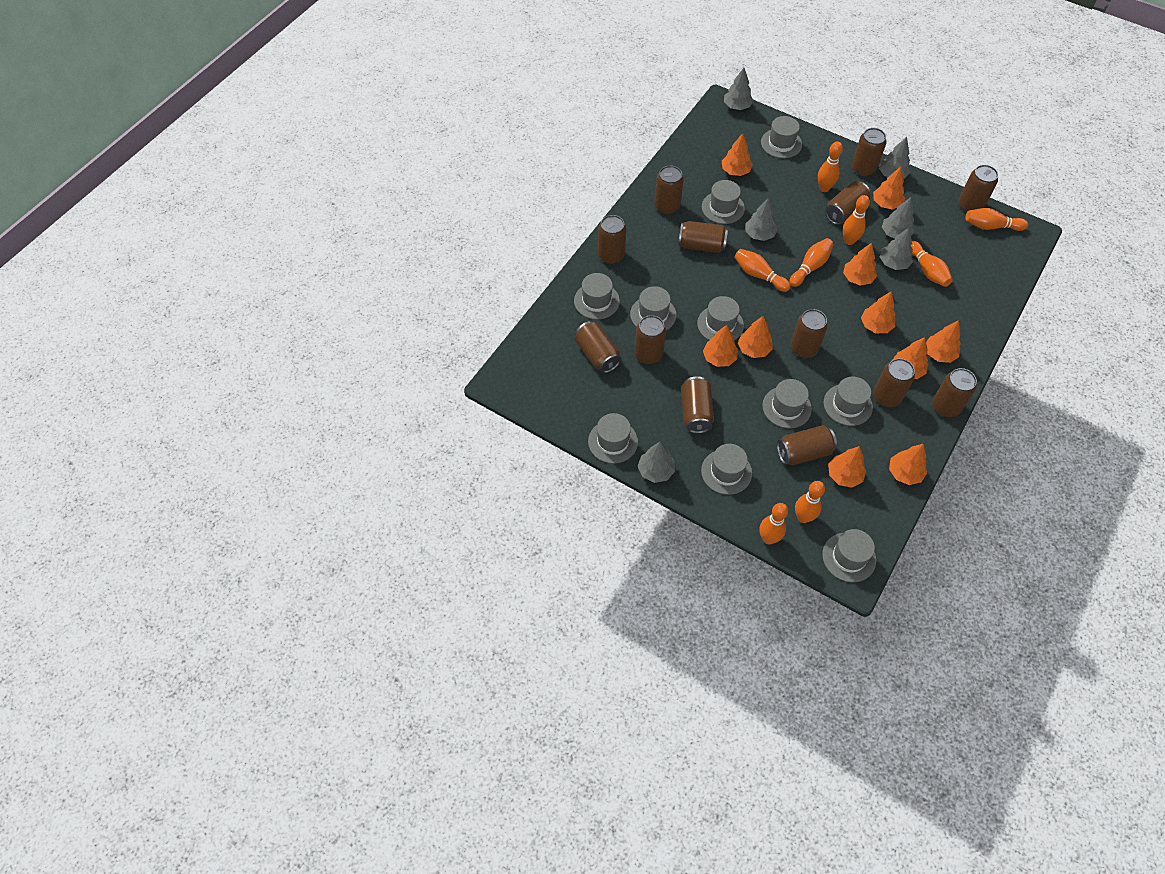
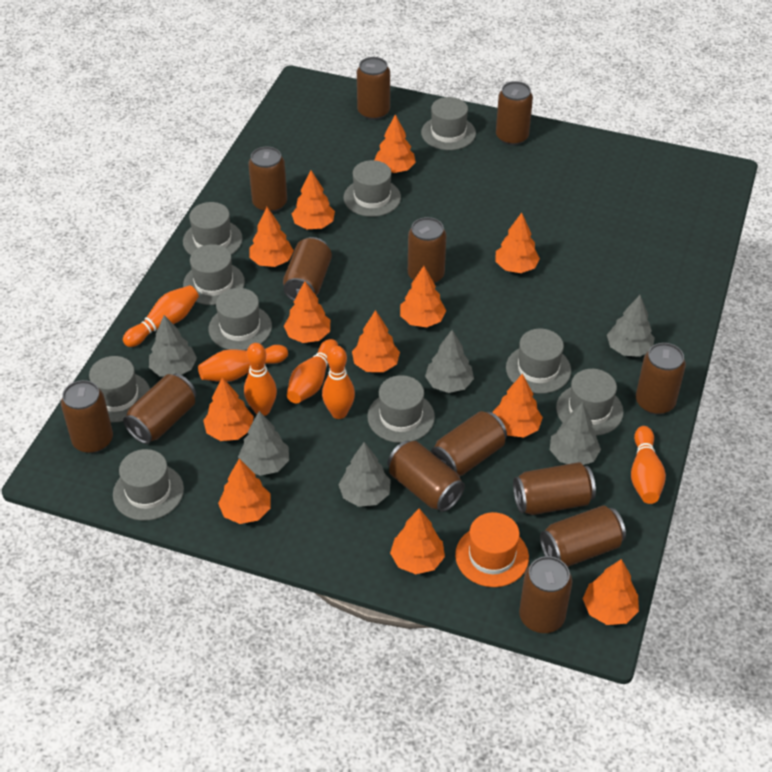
orange bowling pin: [734,249,791,292] [759,503,788,544] [789,238,834,287] [795,481,825,523] [818,141,843,192] [843,195,870,245] [911,241,953,287] [965,208,1028,231] = 8 -> [123,285,199,347] [198,345,288,382] [244,343,277,416] [287,339,338,403] [322,346,355,419] [631,426,666,504] = 6
orange hat: none = 0 -> [455,512,529,587] = 1
orange tree: [703,325,738,367] [722,133,753,176] [738,316,773,358] [828,446,866,488] [843,243,877,286] [861,292,895,333] [873,167,905,210] [889,444,927,485] [893,337,928,379] [926,320,961,363] = 10 -> [203,377,254,441] [218,459,271,524] [249,207,294,267] [284,281,330,343] [292,171,335,229] [352,310,400,372] [375,114,416,173] [390,508,445,574] [400,266,446,327] [493,374,543,437] [495,213,540,273] [583,559,639,625] = 12

